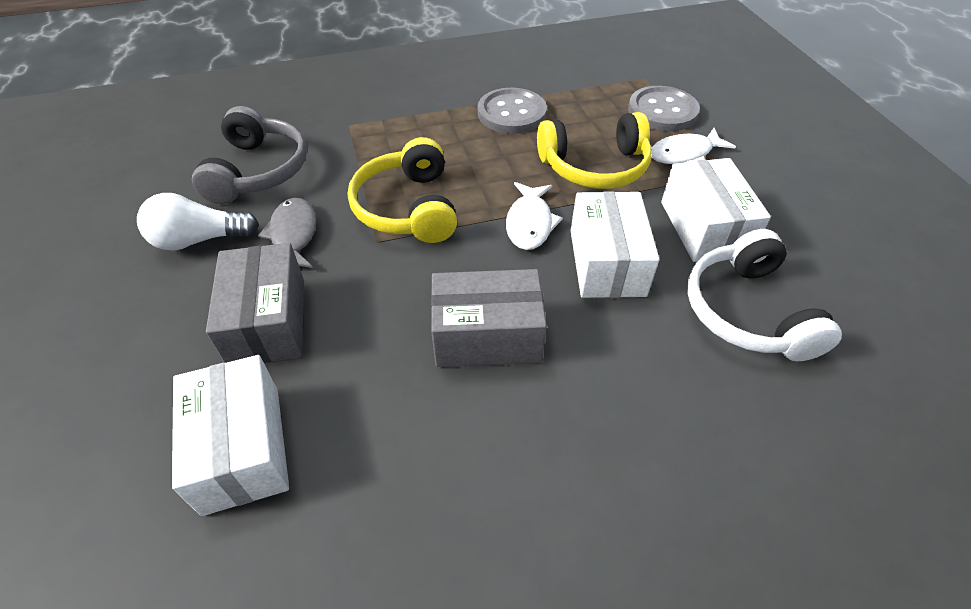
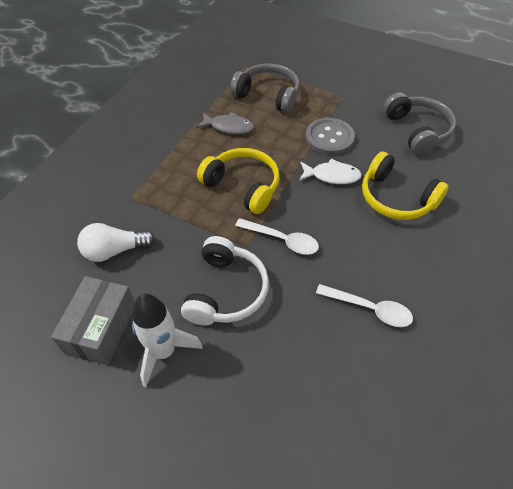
grey box: [206,243,304,363] [431,269,547,367] = 2 -> [51,276,135,365] = 1
grey button: [478,88,547,134] [628,86,700,131] = 2 -> [305,118,355,155] = 1
grey headphones: [192,106,307,204] = 1 -> [230,63,300,113] [384,92,456,155] = 2
white box: [172,355,289,516] [571,191,659,298] [661,158,771,262] = 3 -> none = 0
white fish: [506,182,563,250] [651,128,736,164] = 2 -> [299,159,362,184] = 1
white rocket: none = 0 -> [132,294,203,387] = 1
white spoon: none = 0 -> [235,218,319,255] [316,284,413,327] = 2

